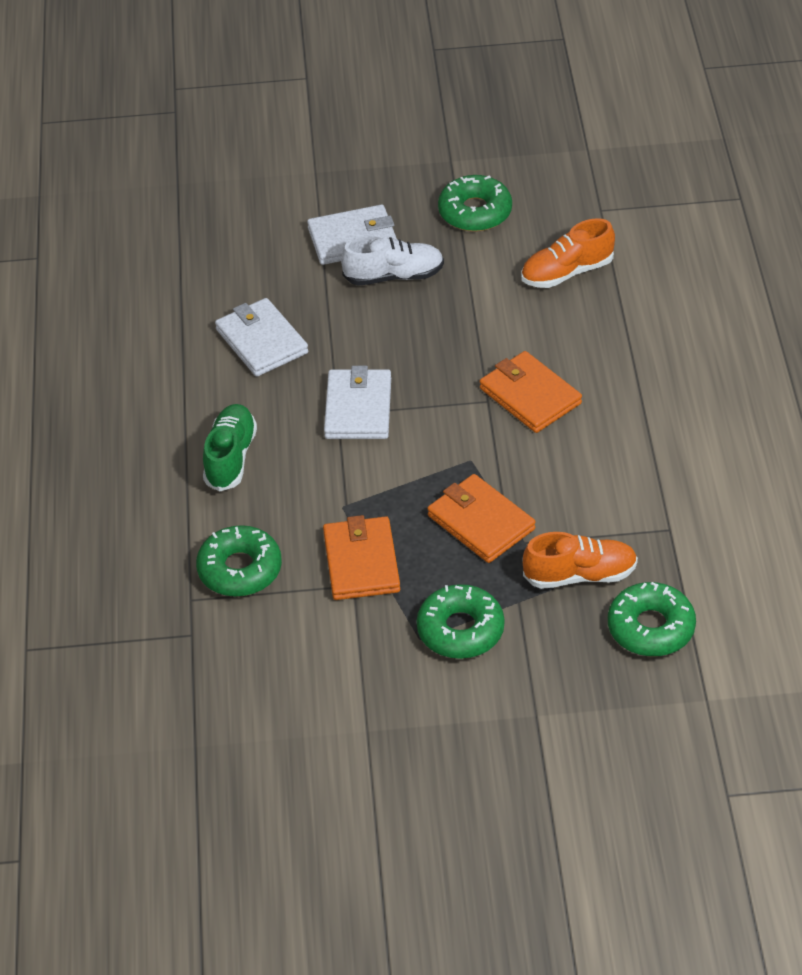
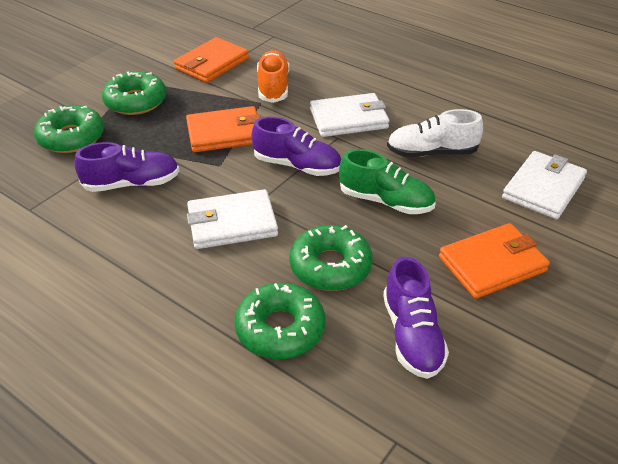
orange shoe: [521,218,615,288] [523,532,638,589] = 2 -> [257,50,289,103] = 1
purple shoe: none = 0 -> [74,142,179,192] [252,117,341,176] [383,257,449,379] = 3

